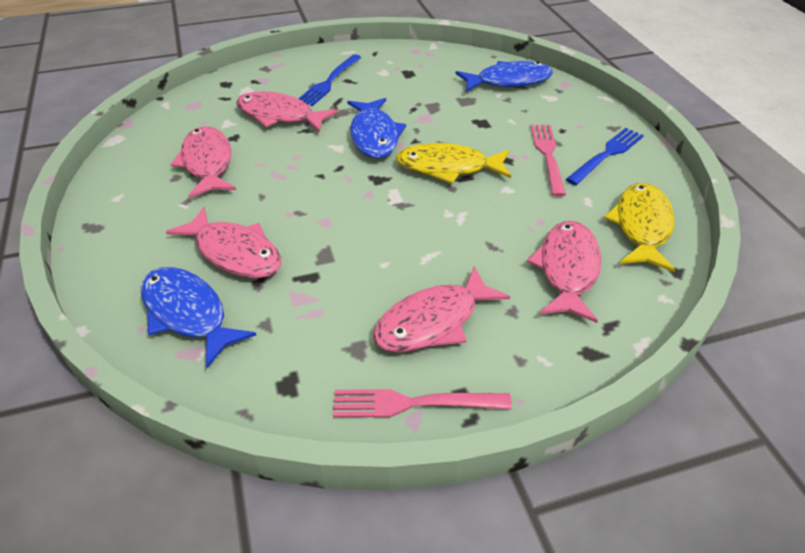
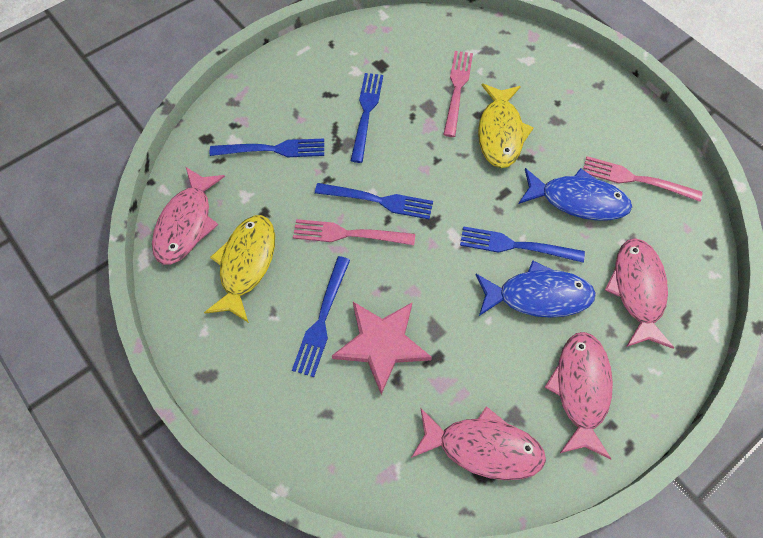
blue fish: [141,267,256,368] [347,98,406,159] [456,61,553,92] = 3 -> [476,260,596,318] [518,168,632,221] = 2
blue fork: [298,54,362,106] [566,128,644,185] = 2 -> [210,139,324,157] [292,256,350,377] [315,183,433,219] [351,73,383,163] [460,226,585,263] = 5
pink fish: [166,207,281,278] [170,126,236,198] [236,91,338,133] [373,266,510,352] [527,221,601,323] = 5 -> [152,167,225,265] [411,406,546,480] [545,332,613,460] [605,238,674,349] = 4
pink fork: [333,389,512,418] [530,125,566,197] = 2 -> [293,219,415,245] [443,51,473,137] [583,156,702,202] = 3
pink star: none = 0 -> [332,302,432,394] = 1

